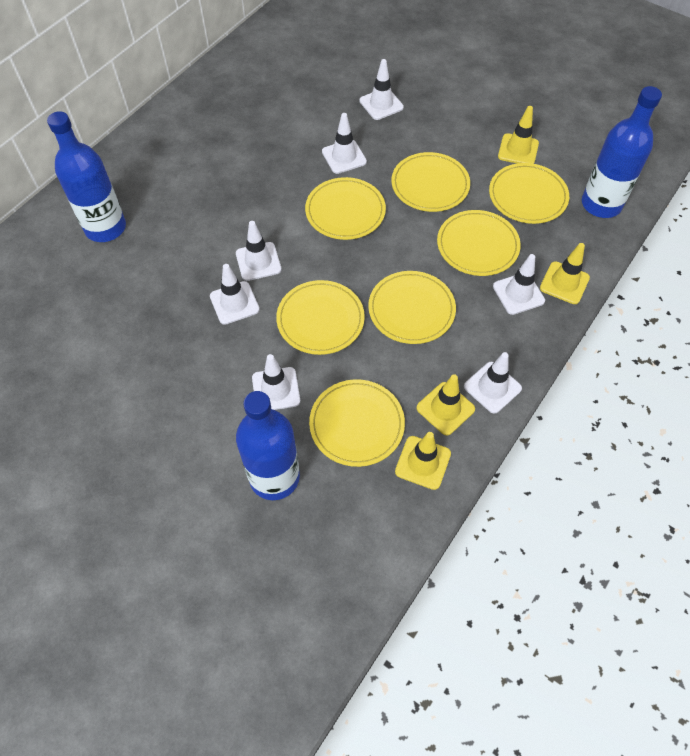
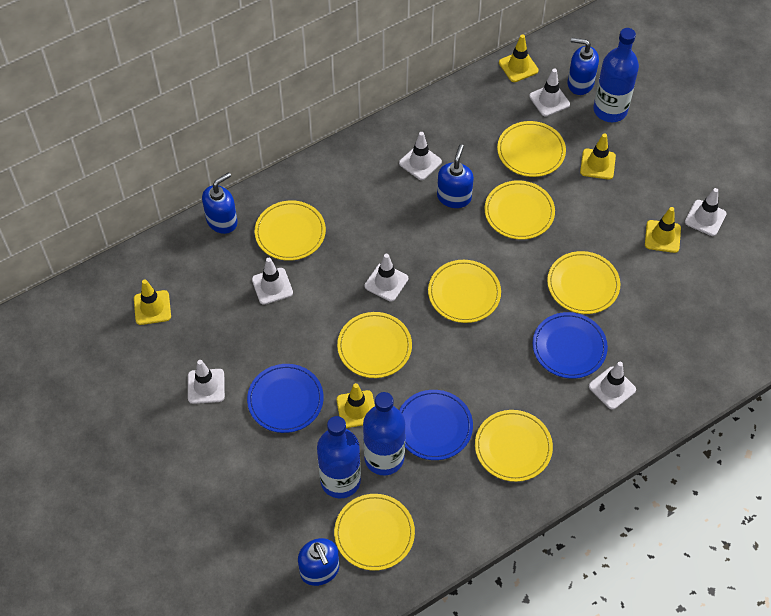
blue plate: none = 0 -> [247,364,324,433] [399,390,473,460] [533,312,608,379] = 3
blue soap dispenser: none = 0 -> [202,172,237,234] [298,538,339,586] [437,144,474,208] [568,38,599,95] = 4
yellow plate: [276,280,365,355] [305,177,386,240] [309,379,405,467] [368,271,456,344] [391,152,470,212] [437,210,521,276] [489,163,569,224] = 7 -> [255,200,326,261] [334,494,415,571] [337,312,412,378] [428,260,501,323] [475,410,553,482] [484,180,555,240] [497,121,566,177] [547,251,620,314] = 8
yellow traffic cone: [395,432,451,490] [417,375,475,435] [498,106,539,164] [540,243,590,304] = 4 -> [134,279,171,325] [337,383,375,428] [499,34,539,82] [580,133,616,180] [645,207,681,253] = 5

